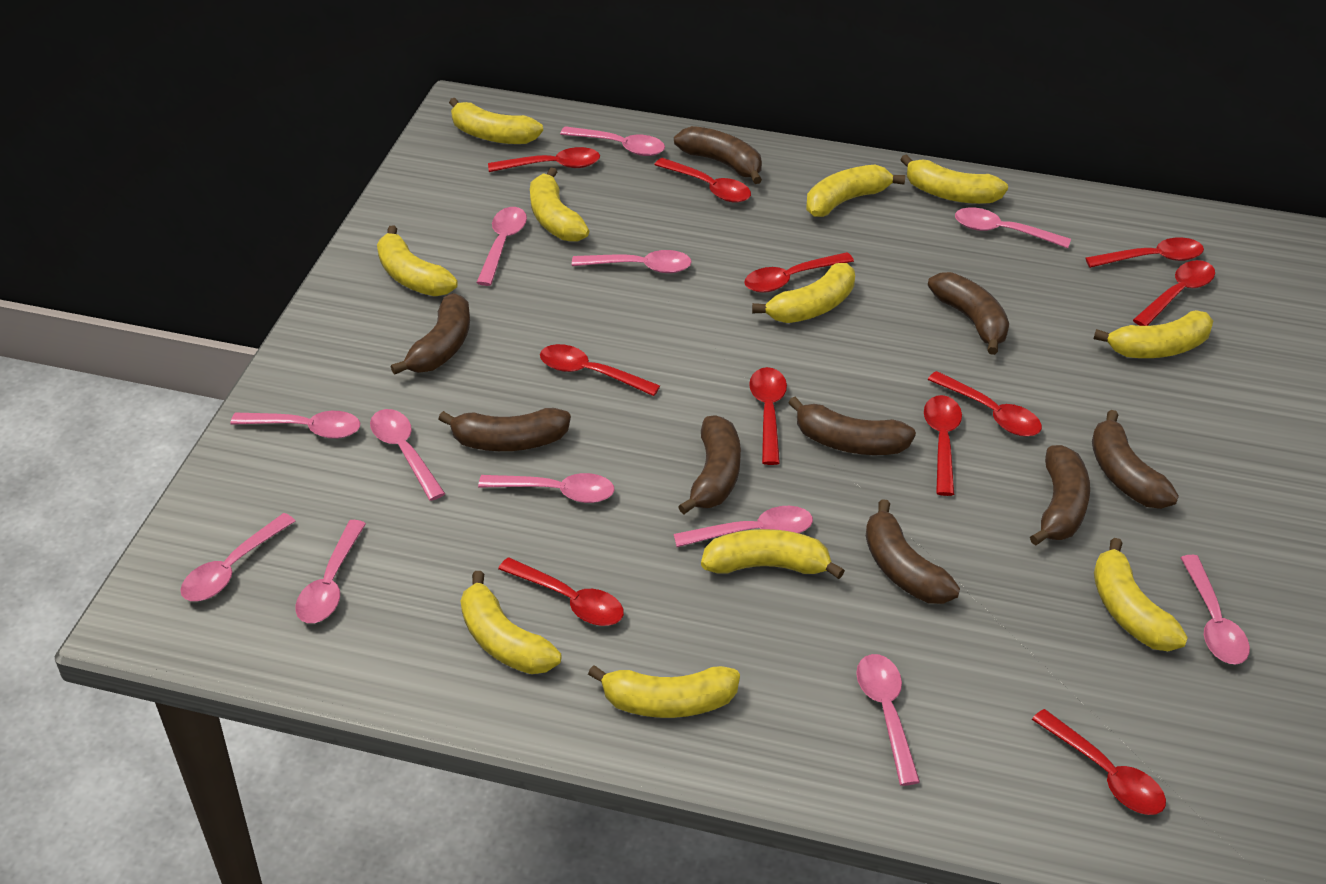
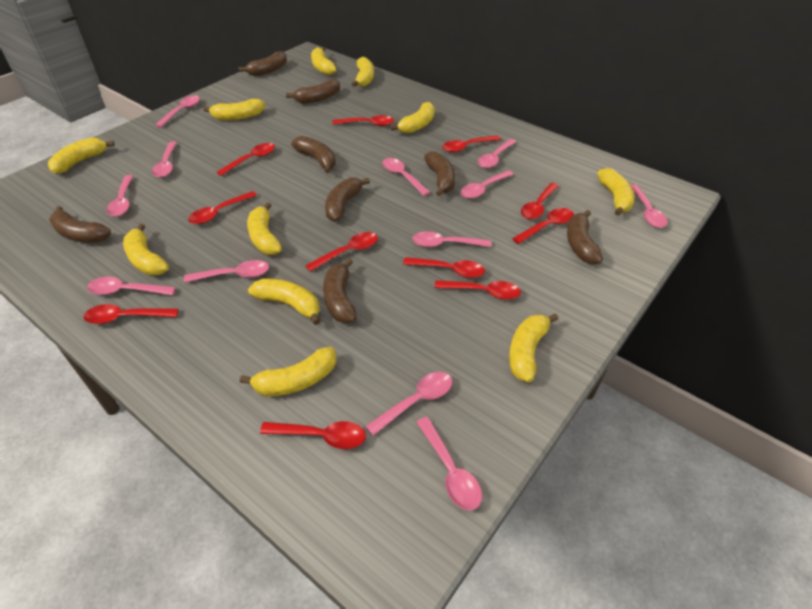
brown banana: [391,293,470,375] [439,408,571,451] [674,126,762,184] [678,415,741,514] [788,397,916,455] [866,499,960,604] [928,272,1009,355] [1030,445,1090,546] [1092,410,1179,509] = 9 -> [49,206,111,243] [239,51,287,76] [286,79,340,104] [291,136,336,173] [323,258,357,323] [325,177,370,222] [424,151,455,196] [567,210,603,264] = 8

